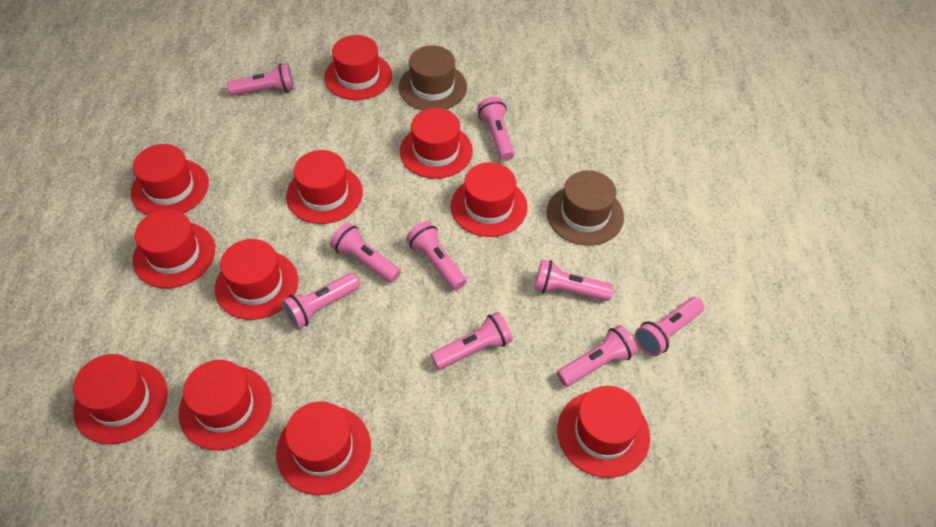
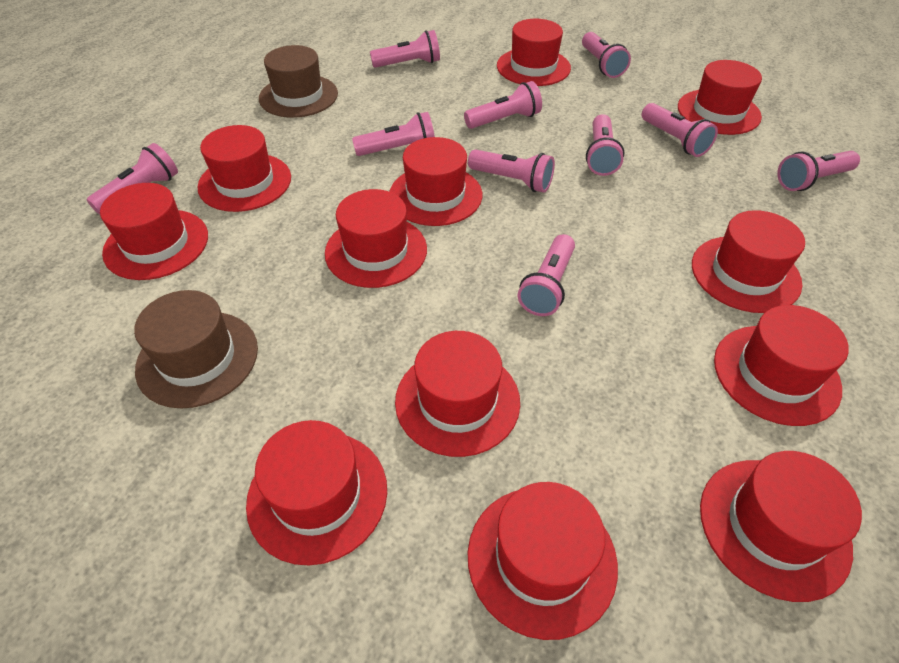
pink flashlight: [227,63,295,96] [281,273,360,329] [330,222,401,283] [406,221,467,291] [431,312,513,369] [477,97,514,161] [534,259,614,301] [557,325,638,387] [635,297,704,357] = 9 -> [87,143,178,215] [352,112,435,156] [370,30,440,68] [464,81,542,129] [468,149,555,193] [518,234,575,316] [582,32,631,78] [586,114,624,176] [642,103,718,157] [777,151,860,191] = 10
red hat: [73,354,168,444] [131,144,209,215] [133,209,215,288] [178,360,272,450] [215,239,298,320] [276,401,371,495] [286,150,363,224] [324,35,392,100] [400,108,473,179] [451,162,527,237] [557,386,650,478] = 11 -> [100,183,208,280] [198,125,291,212] [246,420,387,566] [325,189,427,288] [390,137,482,226] [395,331,520,457] [468,482,618,640] [497,19,571,86] [678,60,762,135] [692,210,805,313] [700,451,862,602] [714,305,849,426] = 12

